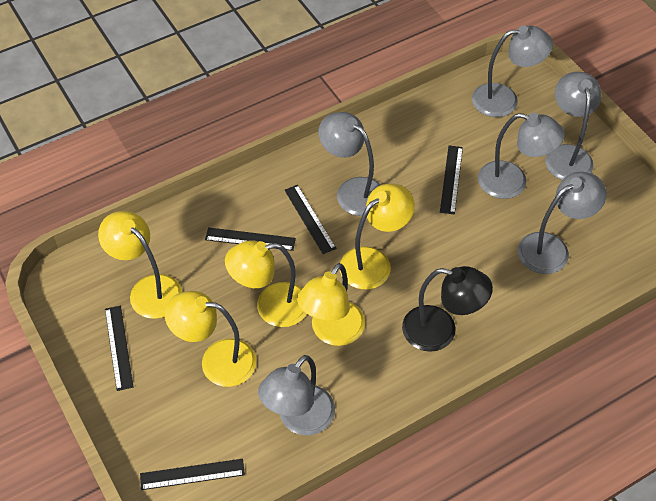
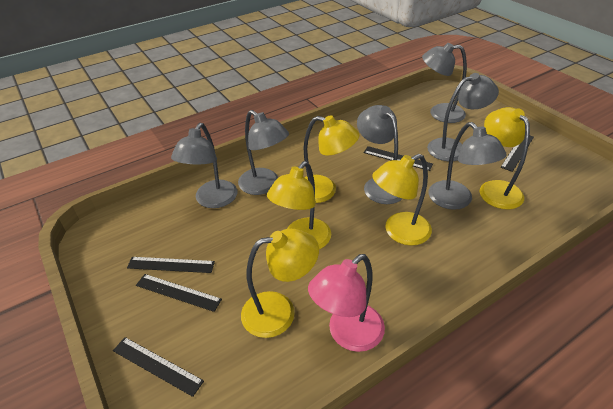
black lamp: [402,266,493,352] = 1 -> none = 0
pink lamp: none = 0 -> [308,254,385,352] = 1

